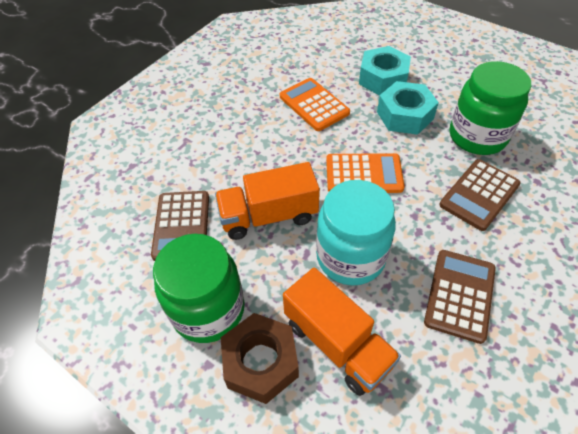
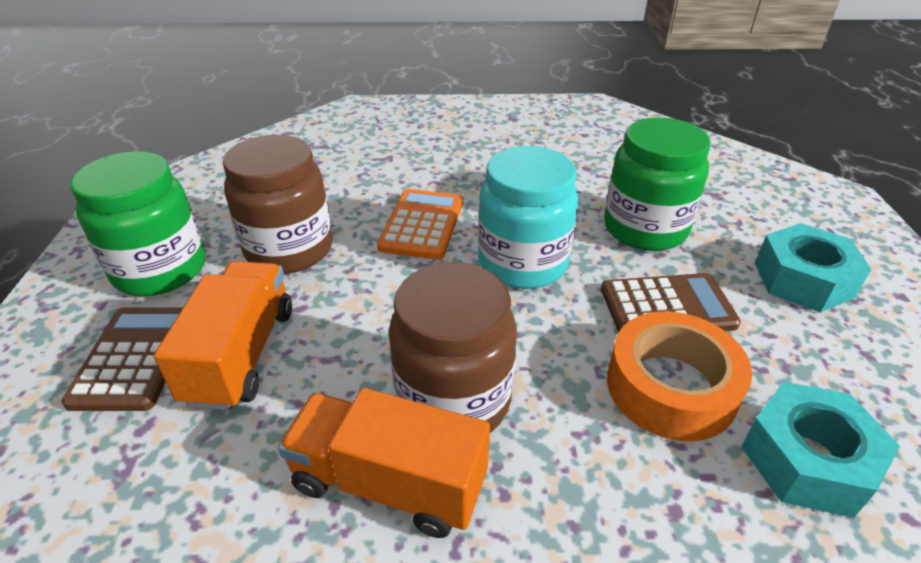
brown calculator: [151,191,209,261] [424,250,496,344] [439,159,521,231] = 3 -> [61,308,182,411] [601,273,741,332] = 2
brown jar: none = 0 -> [223,135,332,274] [389,262,517,433] = 2
brown nut: [221,313,299,404] = 1 -> none = 0
orange calculator: [280,78,350,131] [326,153,405,193] = 2 -> [377,189,463,259] = 1
orange tape: none = 0 -> [607,311,752,441] = 1

